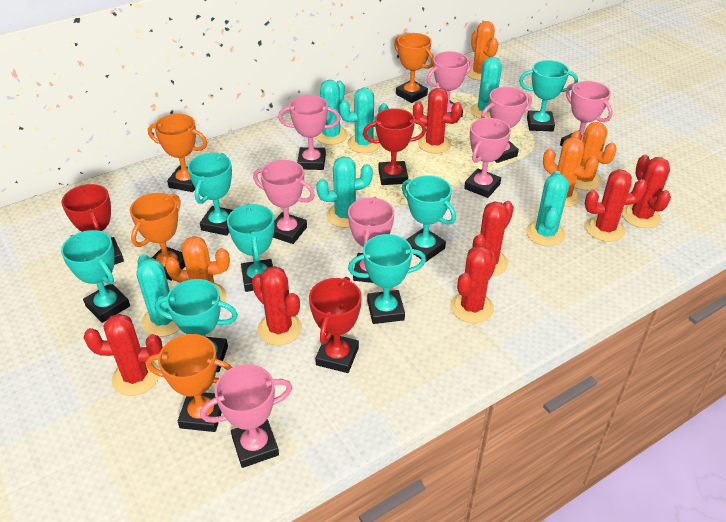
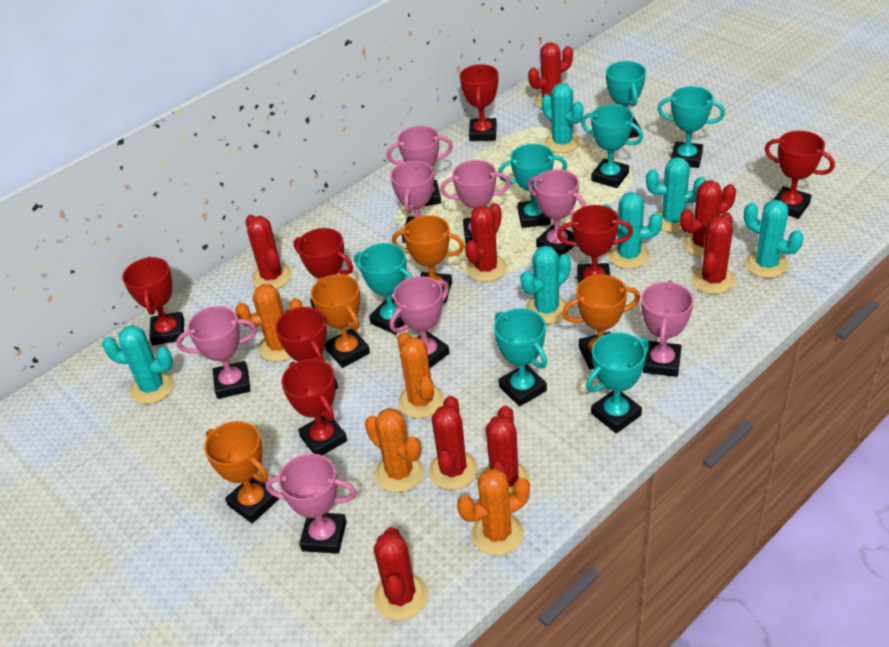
red cactus: [83,314,163,396] [252,266,302,346] [413,88,462,153] [451,245,497,323] [472,201,514,276] [585,169,647,242] [622,155,671,228] = 7 -> [246,215,292,289] [374,527,428,621] [429,396,478,490] [465,203,507,282] [481,406,530,496] [528,42,573,109] [680,180,736,257] [691,212,735,294] = 8
red trophy: [61,184,124,265] [309,277,362,373] [363,108,426,185] = 3 -> [122,257,184,346] [275,307,338,389] [281,359,347,455] [294,228,353,308] [460,64,498,141] [557,205,633,284] [765,131,835,219] = 7

